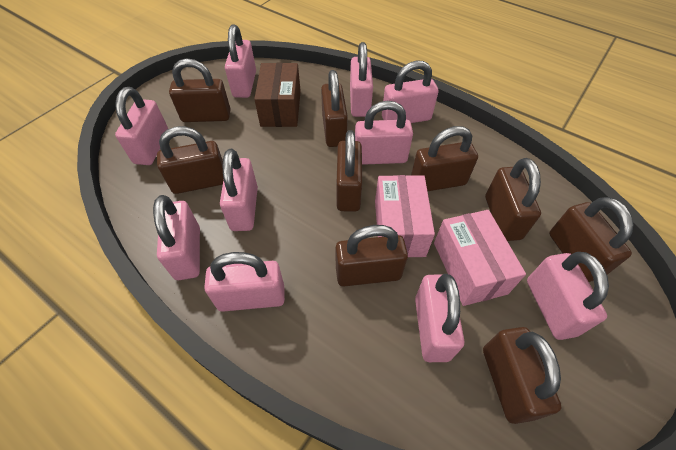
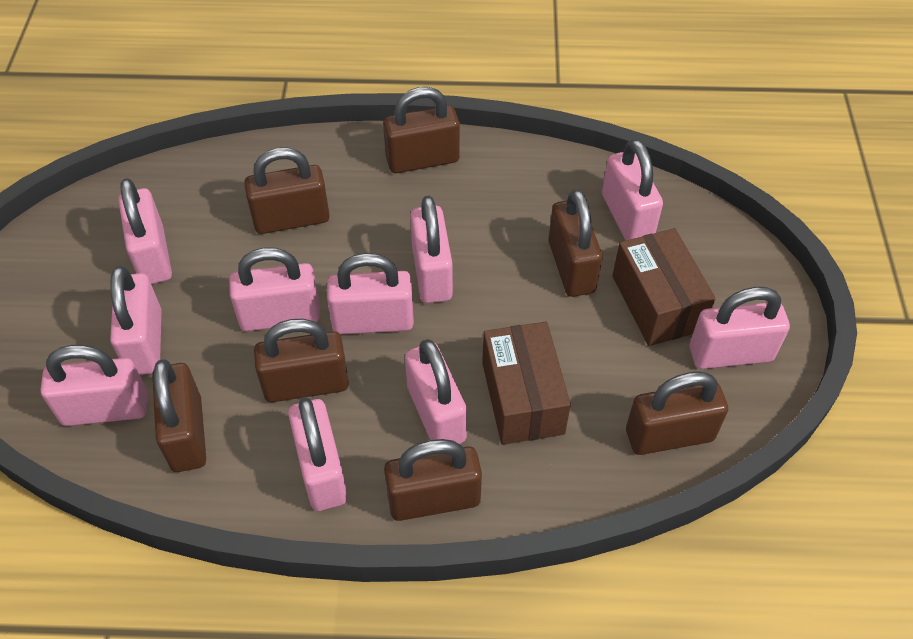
brown box: [254,63,301,127] = 1 -> [482,322,571,445] [612,228,716,346] = 2
brown padlock: [157,126,224,194] [169,58,231,122] [321,70,348,147] [335,225,408,287] [337,130,362,212] [411,126,478,192] [483,327,562,424] [485,158,541,241] [549,197,634,282] = 9 -> [152,359,206,472] [244,147,330,234] [254,319,349,402] [383,87,460,173] [384,439,482,521] [549,189,603,297] [626,371,728,455] = 7
pink box: [375,175,435,257] [434,210,526,306] = 2 -> none = 0

